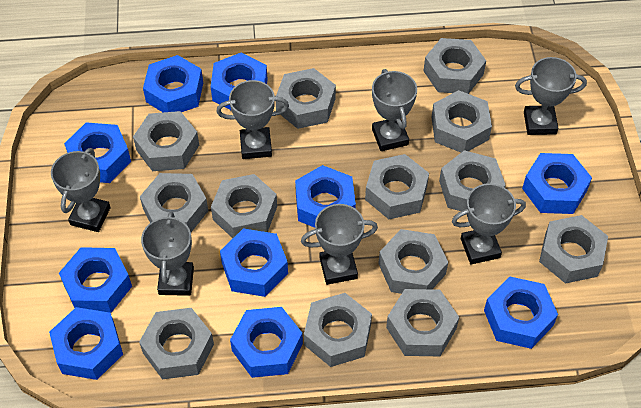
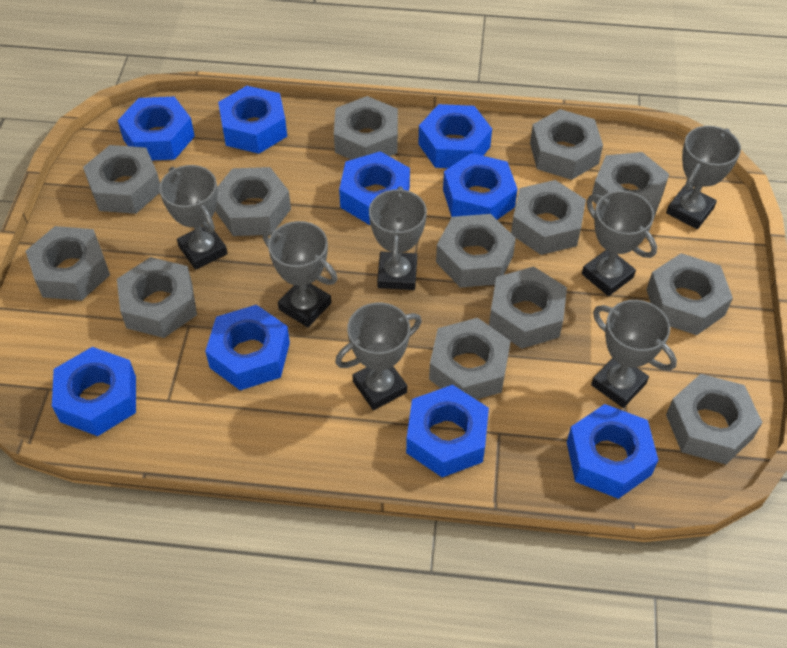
blue nut: [49,307,123,380] [59,247,132,313] [64,122,131,183] [143,55,203,112] [211,52,267,110] [220,229,288,297] [230,307,303,378] [295,165,356,228] [484,276,558,349] [522,153,592,214] = 10 -> [52,347,136,436] [118,97,195,160] [205,305,290,390] [218,86,287,154] [339,151,410,225] [406,385,489,477] [418,104,492,168] [443,153,517,220] [567,404,658,499] = 9

